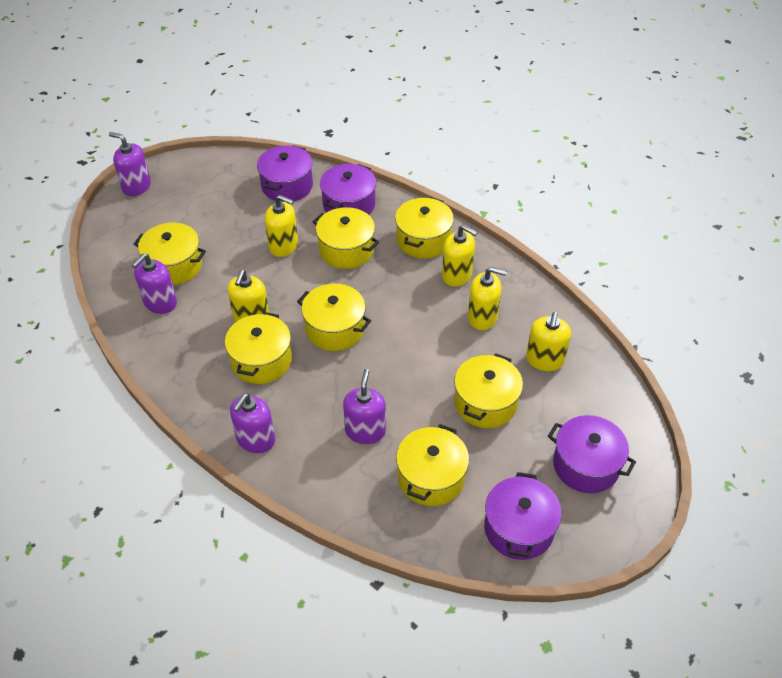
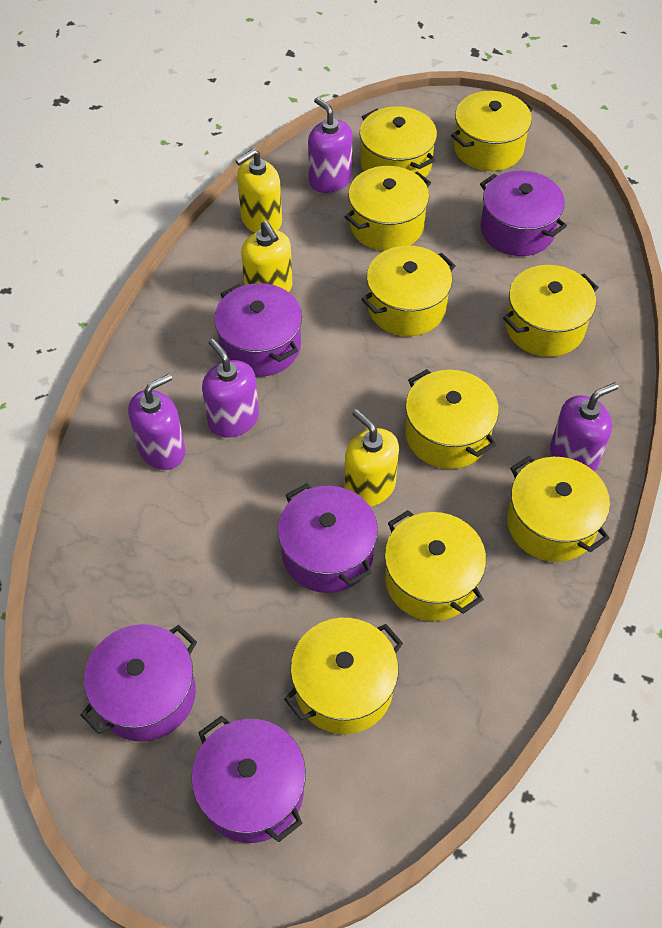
purple pot: [257,145,313,202] [320,164,376,215] [484,472,562,560] [548,415,636,493] = 4 -> [80,624,197,742] [191,716,306,843] [214,283,302,377] [278,483,378,593] [480,170,567,256] = 5
yellow pot: [134,223,206,285] [225,312,292,384] [297,284,371,351] [313,207,379,269] [395,197,454,259] [396,424,469,506] [454,353,523,428] = 7 -> [284,618,403,734] [345,166,431,251] [360,106,437,177] [361,245,456,336] [384,510,486,621] [405,369,499,469] [451,91,534,171] [503,265,599,357] [507,456,610,562] = 9
yellow soap dispenser: [227,270,269,322] [265,195,298,257] [442,225,478,287] [468,267,507,330] [526,312,571,371] = 5 -> [235,149,282,233] [241,221,292,292] [344,409,399,507] = 3

